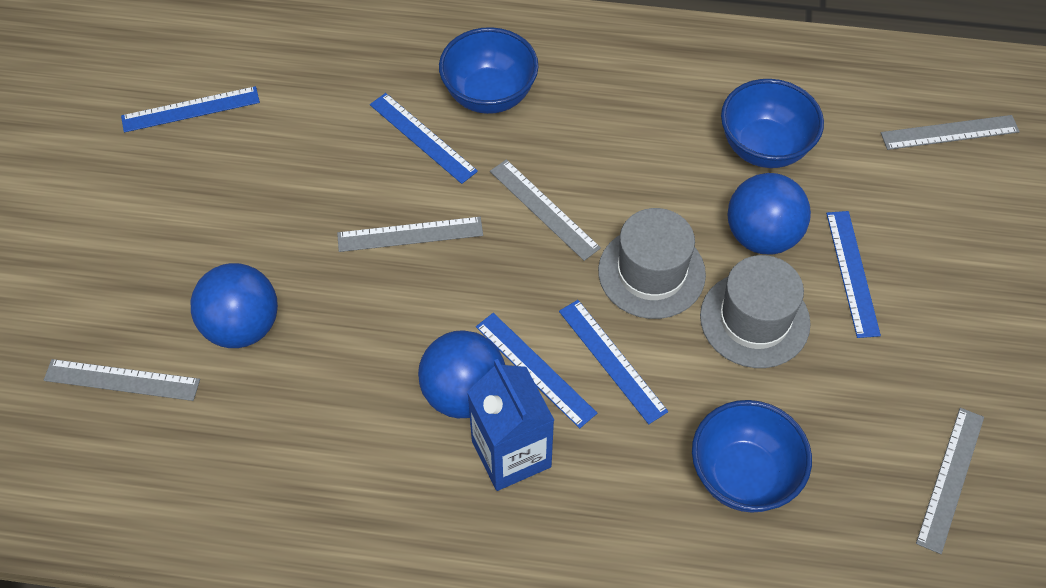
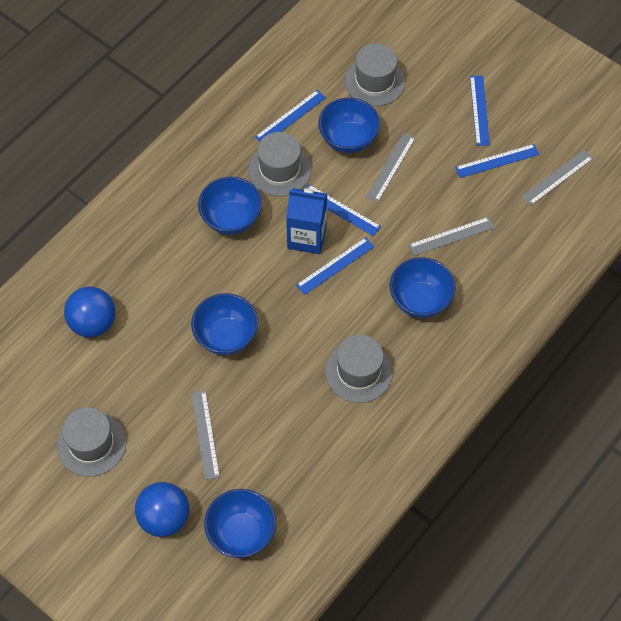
blue ball: [191,263,278,348] [418,330,505,418] [727,173,811,254] = 3 -> [64,287,116,337] [135,482,190,537] = 2
blue bowl: [439,27,538,114] [692,400,812,513] [721,79,824,168] = 3 -> [191,293,258,355] [198,177,262,235] [204,489,276,558] [318,98,380,153] [390,257,456,318] = 5
grey hat: [598,208,706,319] [700,255,811,368] = 2 -> [57,407,127,477] [248,132,311,197] [325,335,393,403] [345,43,405,106] = 4
grey ruler: [44,359,200,401] [337,217,483,252] [490,159,601,261] [881,115,1020,150] [916,408,984,554] = 5 -> [191,390,220,480] [366,133,416,202] [408,217,494,256] [522,150,593,205] = 4

